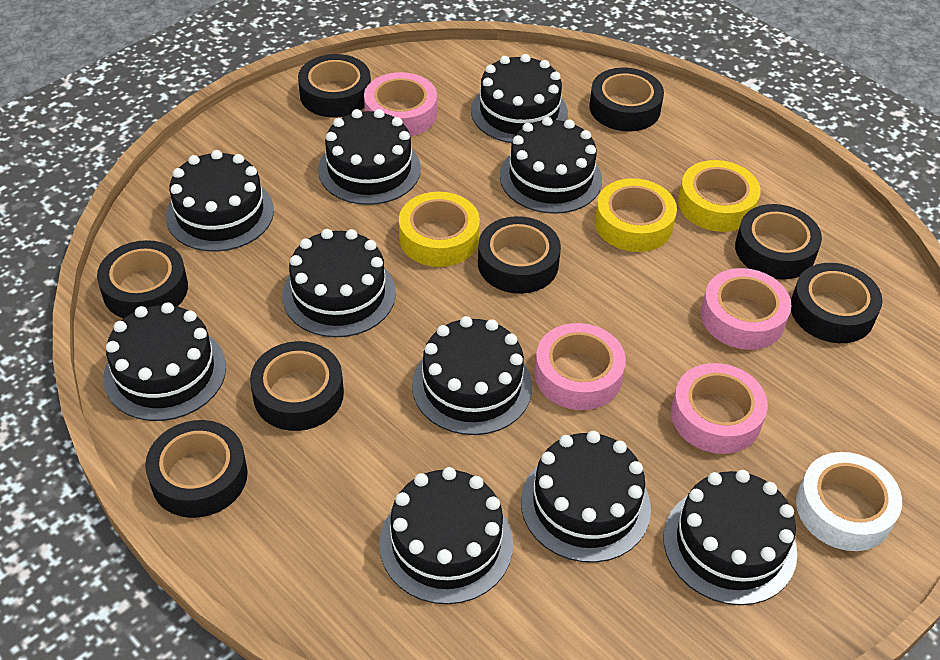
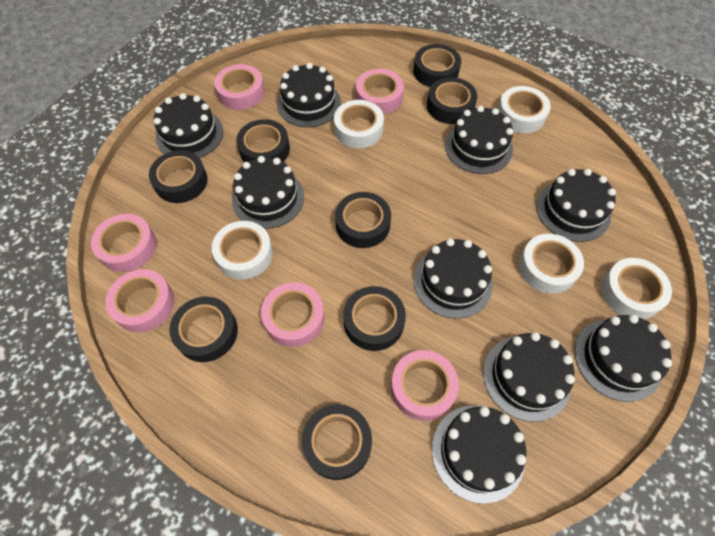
black cake: [103,302,226,421] [166,150,274,252] [282,229,396,338] [318,109,421,205] [379,467,513,604] [412,316,532,435] [471,54,568,143] [500,117,602,214] [521,431,651,563] [663,470,797,605] = 10 -> [154,93,223,158] [232,156,304,229] [277,63,341,127] [414,238,493,319] [432,405,526,504] [445,106,513,174] [483,332,575,422] [536,169,616,242] [575,315,672,402] = 9
pink tape: [364,72,437,136] [534,323,626,410] [671,363,768,454] [701,268,791,350] = 4 -> [91,214,157,272] [105,269,175,332] [214,64,265,110] [261,282,325,347] [356,69,404,114] [391,350,459,421] = 6
white tape: [796,452,902,551] = 1 -> [212,221,273,280] [334,100,384,148] [498,86,551,133] [519,234,584,294] [601,258,672,319] = 5
yellow tape: [399,192,480,267] [595,178,677,252] [678,160,761,232] = 3 -> none = 0

